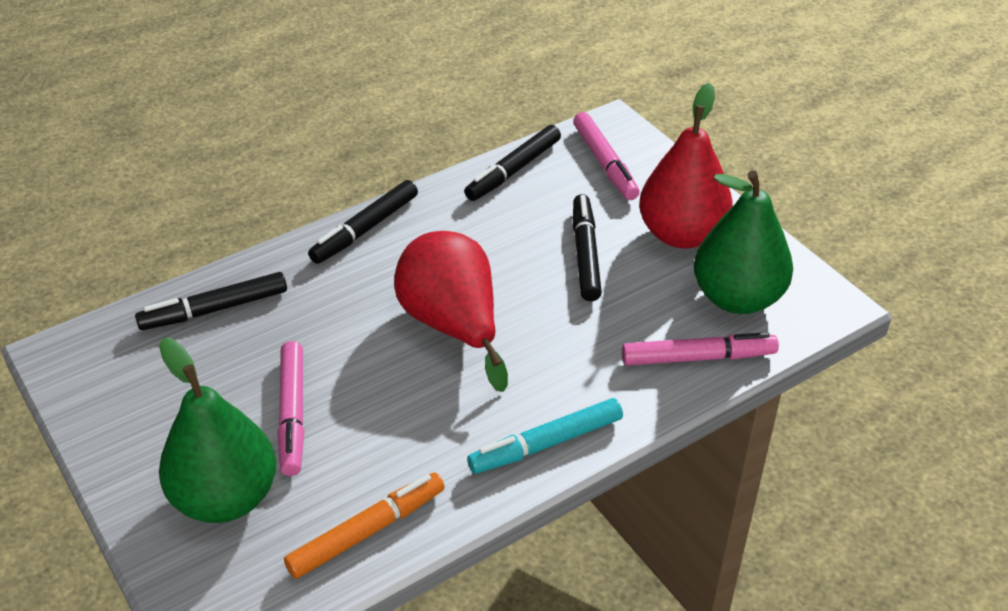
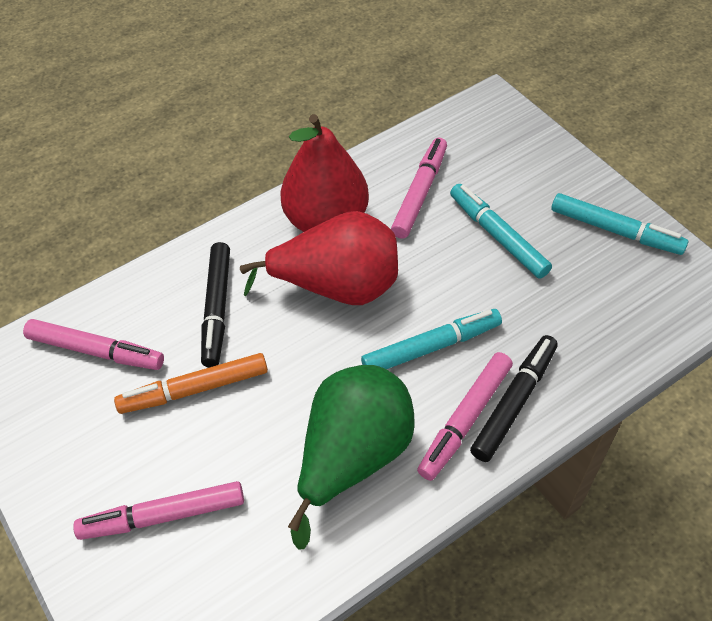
black marker: [135,272,287,330] [308,180,418,264] [464,125,561,201] [573,194,602,301] = 4 -> [201,242,230,367] [470,335,558,462] = 2
green pear: [159,338,276,523] [694,171,793,314] = 2 -> [288,365,415,550] = 1
pink marker: [277,341,305,476] [573,112,639,200] [622,332,779,366] = 3 -> [23,319,164,370] [73,481,244,540] [391,138,447,239] [417,352,513,481] = 4
turquoise marker: [467,398,623,474] = 1 -> [361,309,502,369] [450,184,552,279] [551,193,689,255] = 3

